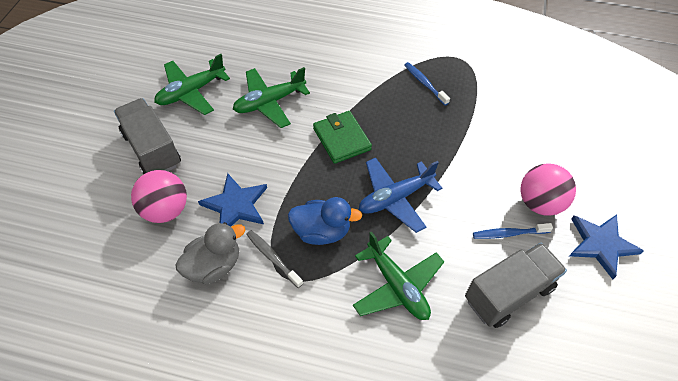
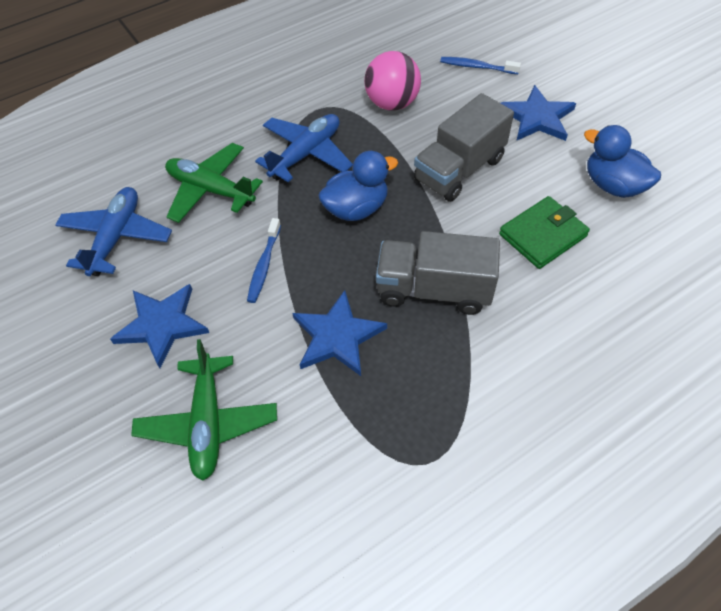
blue duck: [288,197,362,245] = 1 -> [318,151,398,221] [584,125,661,198] = 2
blue plane: [359,158,443,233] = 1 -> [55,187,172,276] [255,114,353,182] = 2
blue star: [198,173,267,227] [569,214,644,279] = 2 -> [110,284,209,368] [292,290,387,376] [501,85,576,141] = 3
green plane: [154,54,230,115] [233,67,310,128] [353,231,444,320] = 3 -> [131,339,277,481] [165,143,263,223] = 2
grey duck: [175,222,245,285] = 1 -> none = 0
grey toothbrush: [246,230,303,288] = 1 -> none = 0
pink ball: [131,170,187,223] [520,163,576,216] = 2 -> [364,51,421,111] = 1

